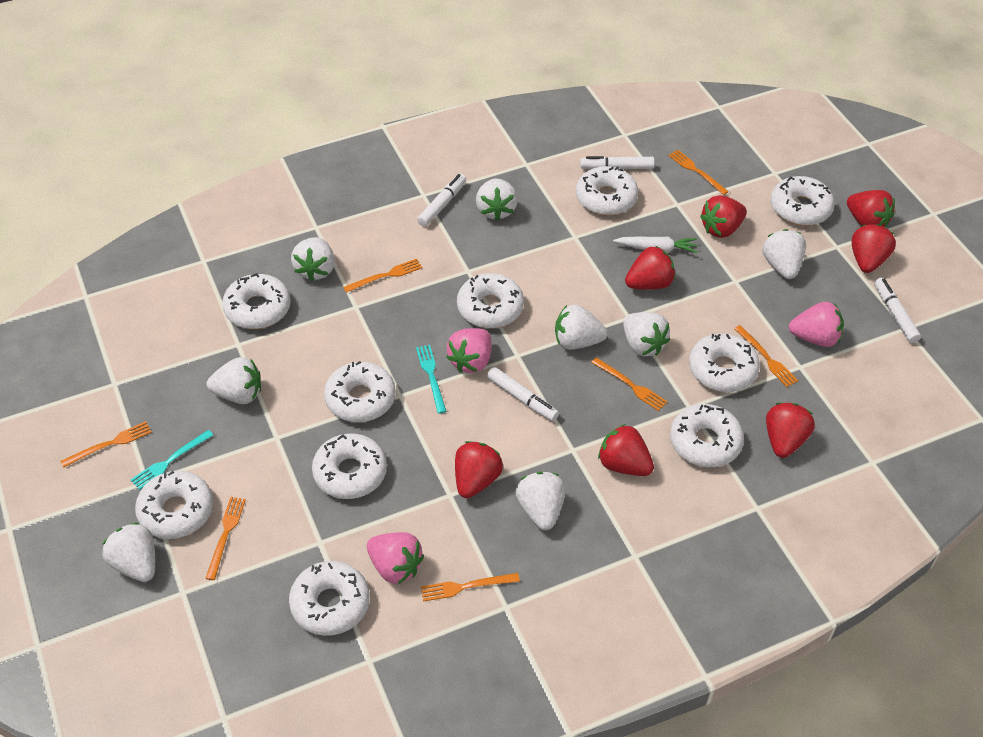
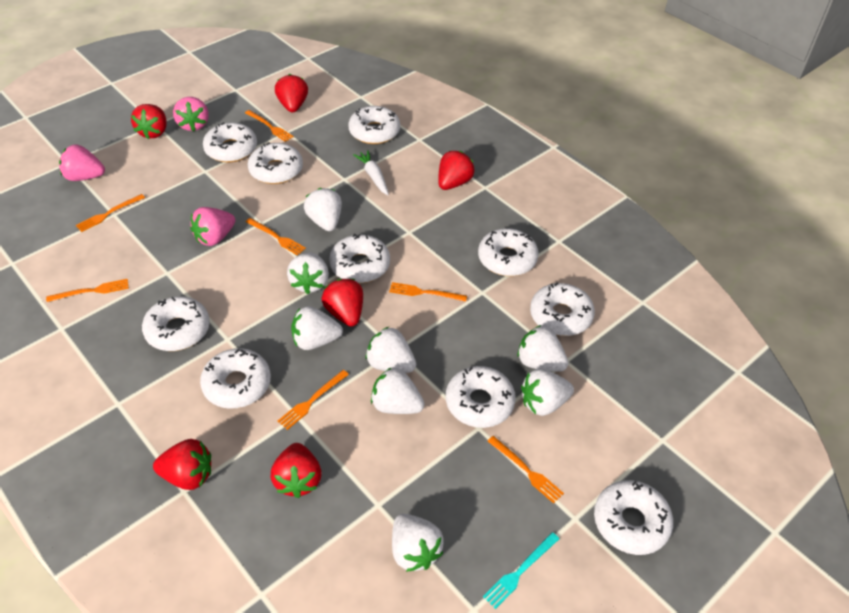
red strawberry: [455,441,503,498] [598,424,654,476] [625,246,675,289] [700,195,747,238] [766,403,815,458] [847,190,895,228] [852,224,896,273] = 7 -> [131,104,167,139] [153,439,211,490] [270,443,322,498] [275,74,308,112] [322,279,363,326] [438,151,474,190] = 6
turquoise fork: [131,430,213,490] [416,345,446,414] = 2 -> [483,532,559,609] = 1
white marker: [417,174,466,227] [487,367,559,421] [580,156,655,169] [874,277,921,343] = 4 -> none = 0

